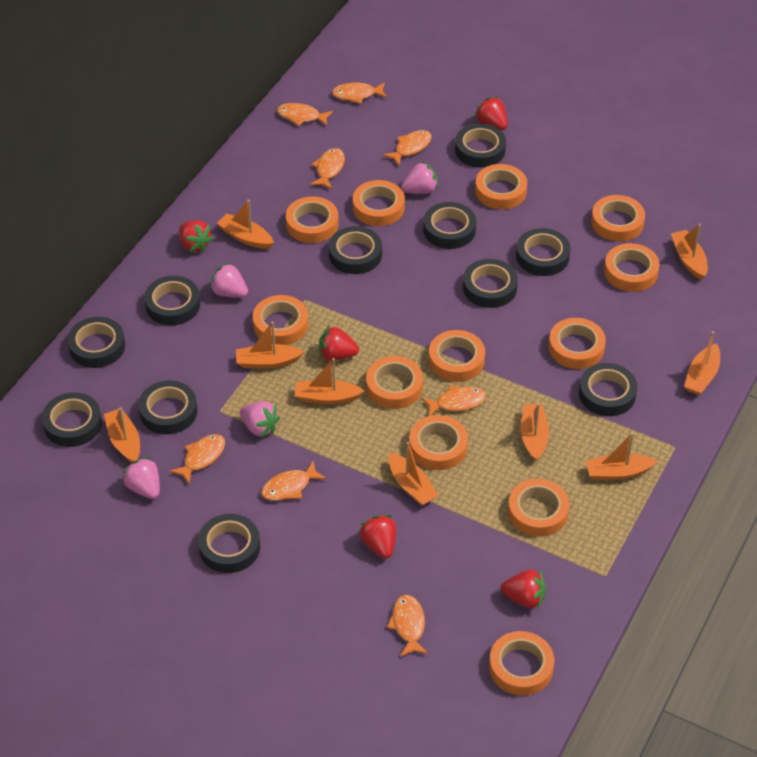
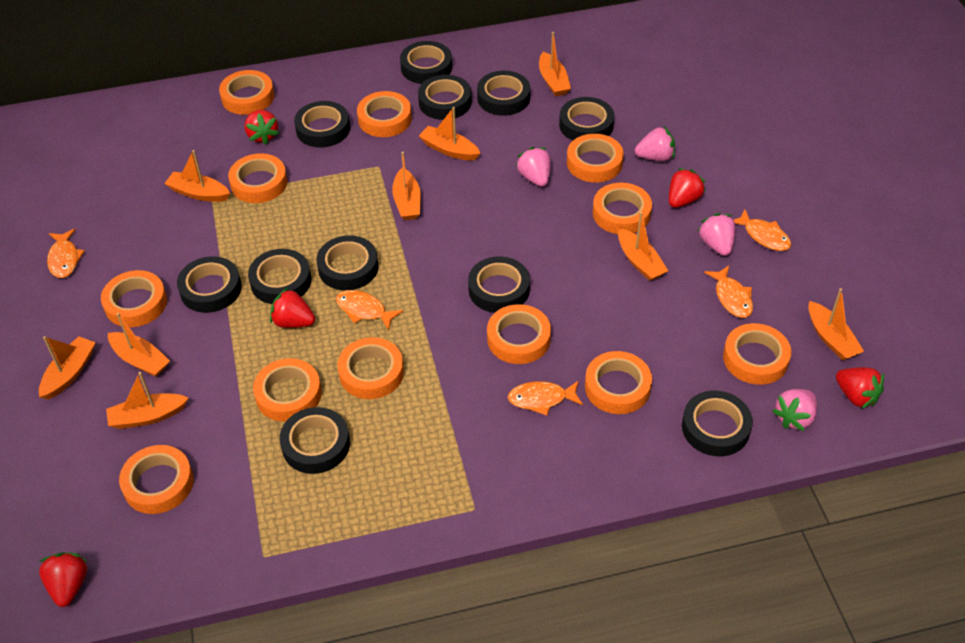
orange fish: [169,434,225,484] [261,461,326,501] [277,103,333,126] [310,148,345,189] [332,82,387,104] [383,130,432,166] [387,595,428,657] [421,385,486,416] = 8 -> [47,229,85,278] [336,290,403,330] [508,381,583,416] [704,266,753,318] [734,209,791,251] = 5

